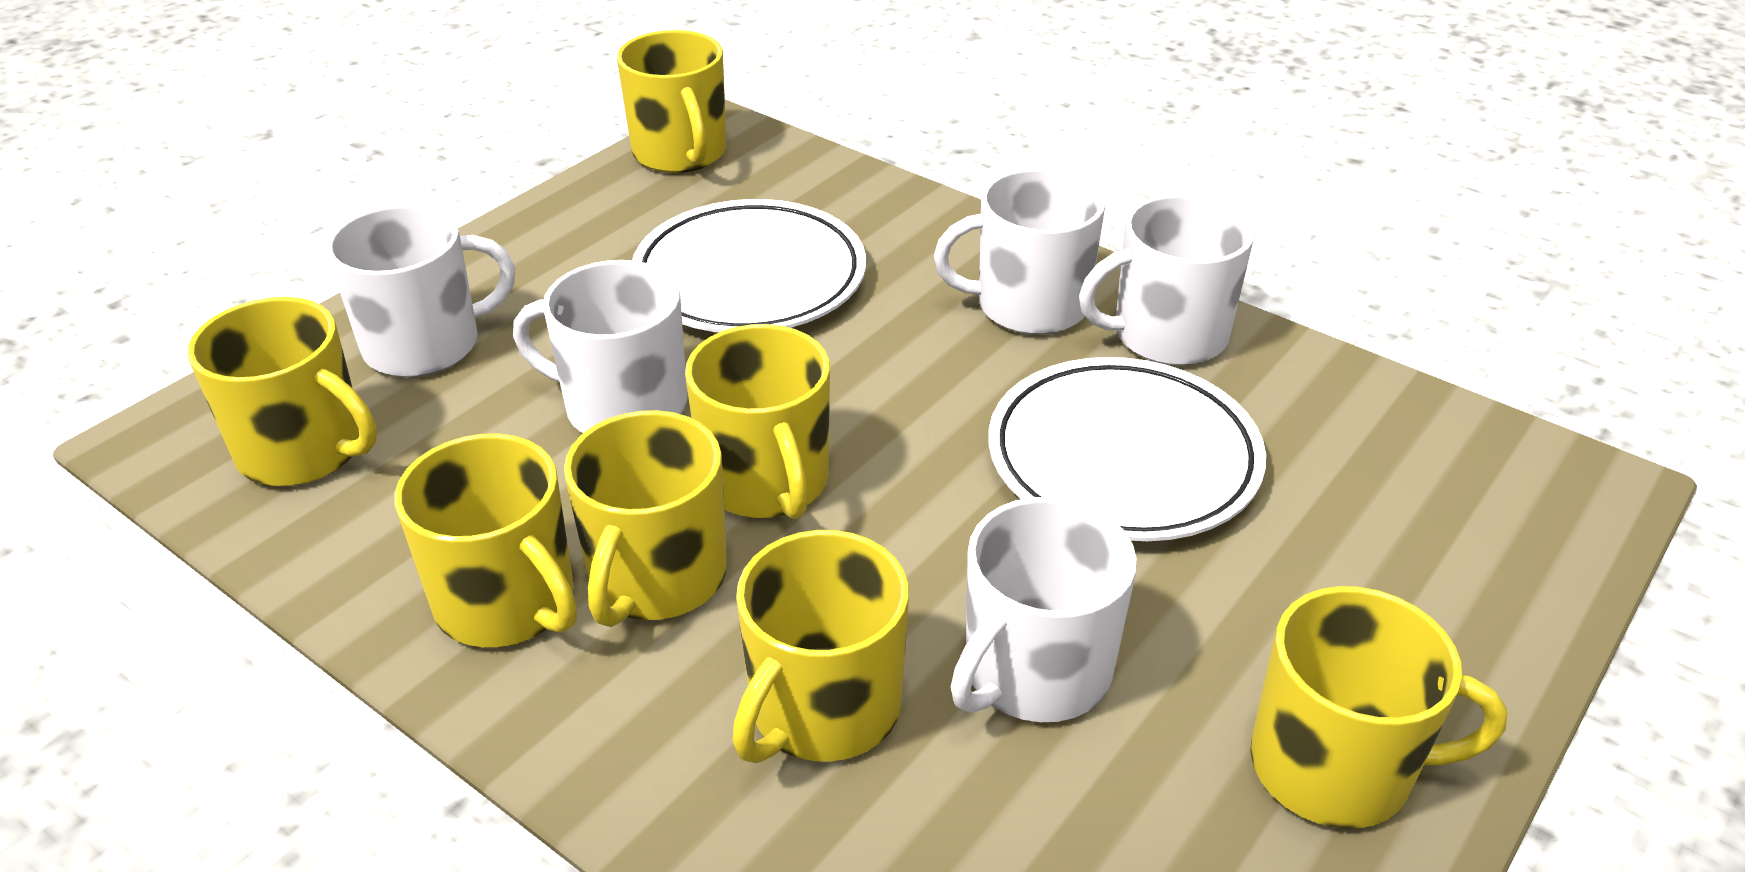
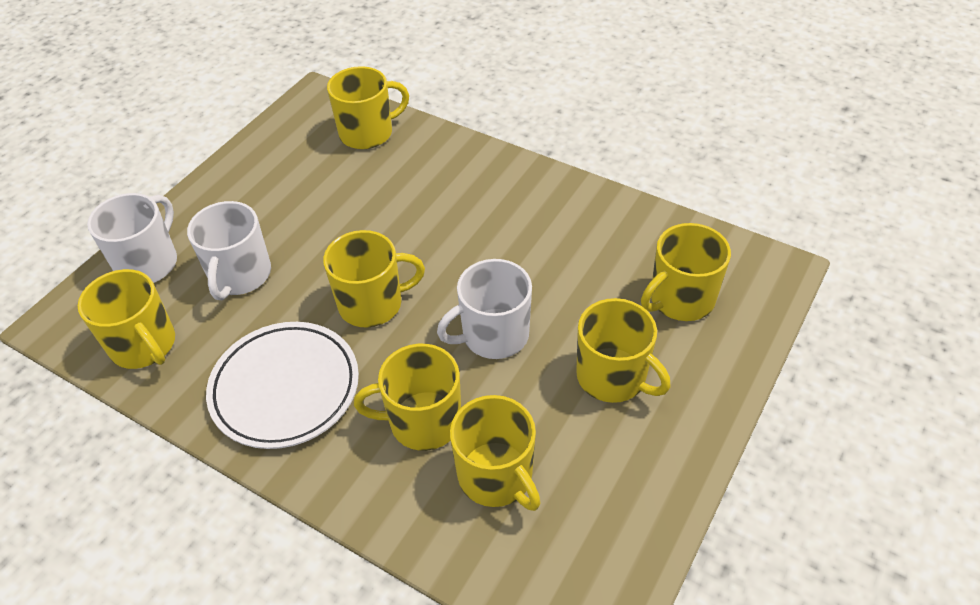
white mug: [326,204,515,377] [513,260,687,433] [934,168,1105,335] [951,497,1137,722] [1079,194,1254,366] = 5 -> [87,193,177,283] [187,201,271,300] [437,259,532,359] = 3
white plate: [632,199,866,332] [988,357,1266,541] = 2 -> [206,322,359,449] = 1

